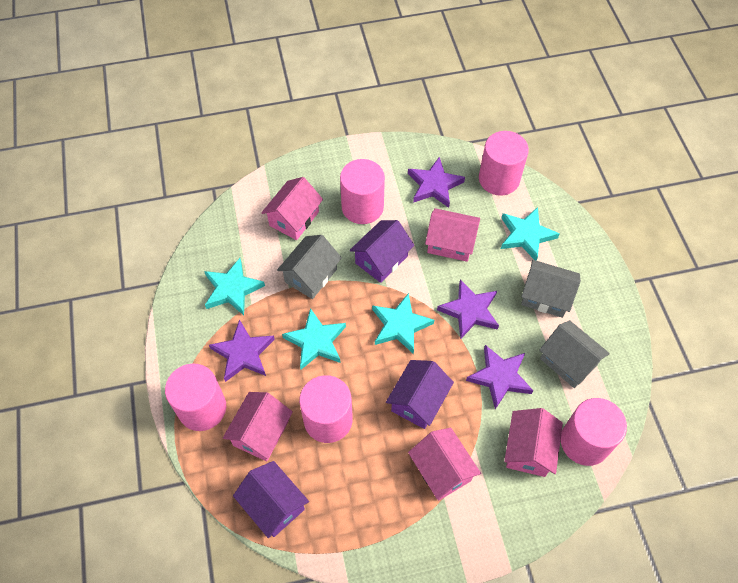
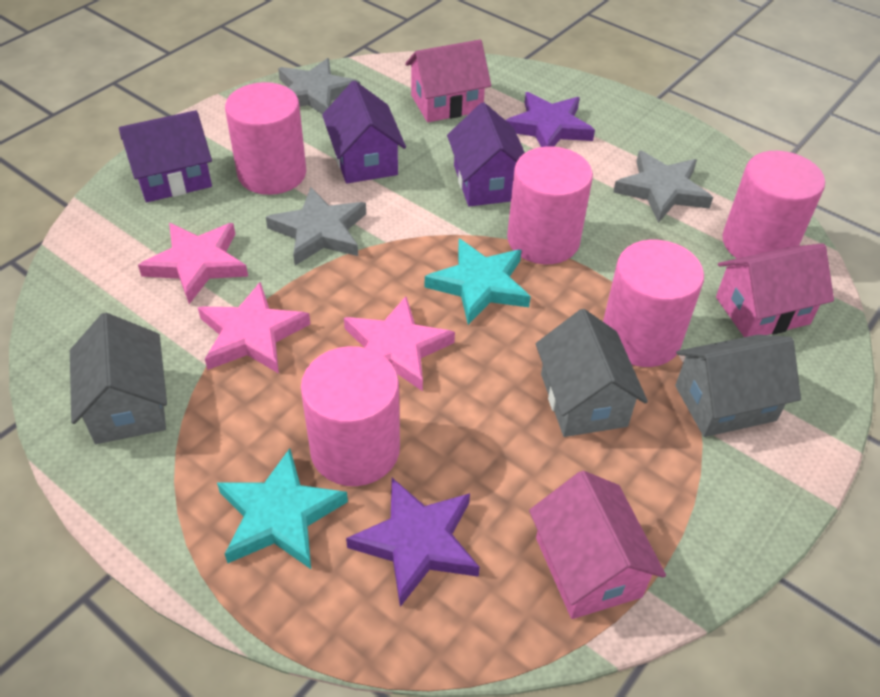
grey star: none = 0 -> [266,187,366,266] [278,58,360,114] [613,150,713,223] = 3
pink house: [223,392,293,461] [261,177,323,240] [408,428,481,501] [425,208,480,262] [504,408,563,477] = 5 -> [405,40,491,122] [529,471,666,619] [716,243,834,337] = 3
pink star: none = 0 -> [138,223,248,304] [198,282,310,374] [344,296,455,391] = 3
purple star: [209,319,275,382] [408,157,465,208] [437,279,499,339] [466,345,533,409] = 4 -> [346,478,480,607] [506,92,595,147] = 2
turquoise star: [204,258,265,315] [282,308,346,369] [372,293,434,354] [501,207,560,261] = 4 -> [217,448,348,569] [425,239,531,325] = 2

